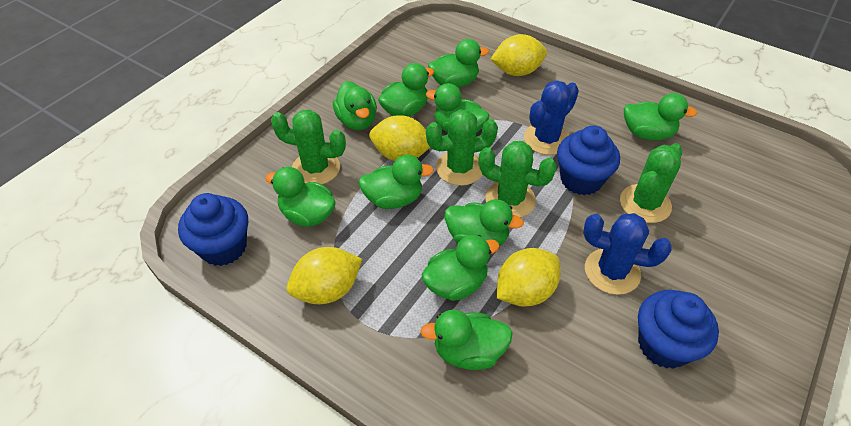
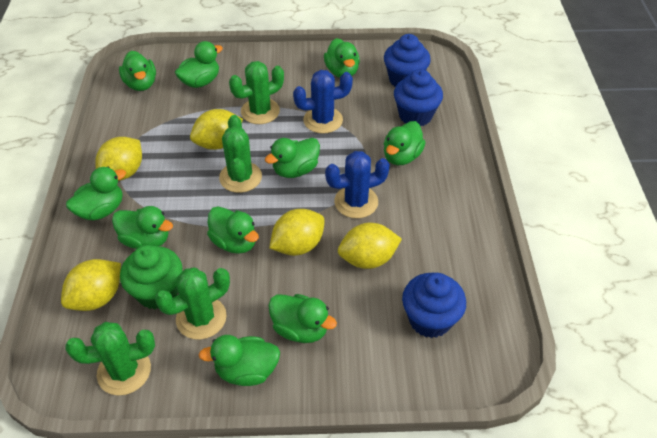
green cupcake: none = 0 -> [120,245,183,310] = 1
yellow lemon: [287,247,362,304] [369,115,430,161] [491,34,547,76] [497,248,561,307] = 4 -> [61,259,121,311] [95,137,142,181] [190,109,243,150] [269,209,324,256] [338,223,402,269] = 5

